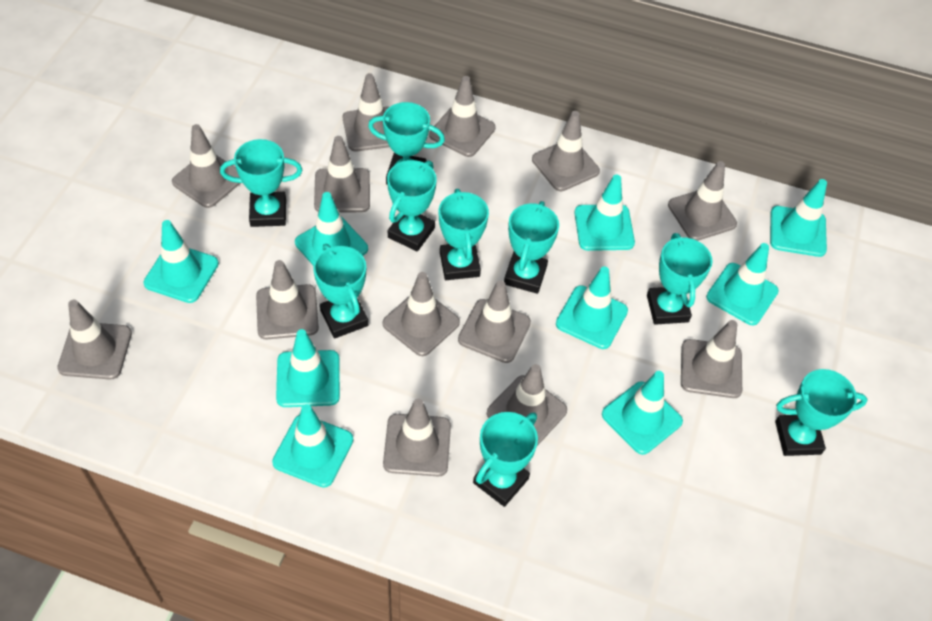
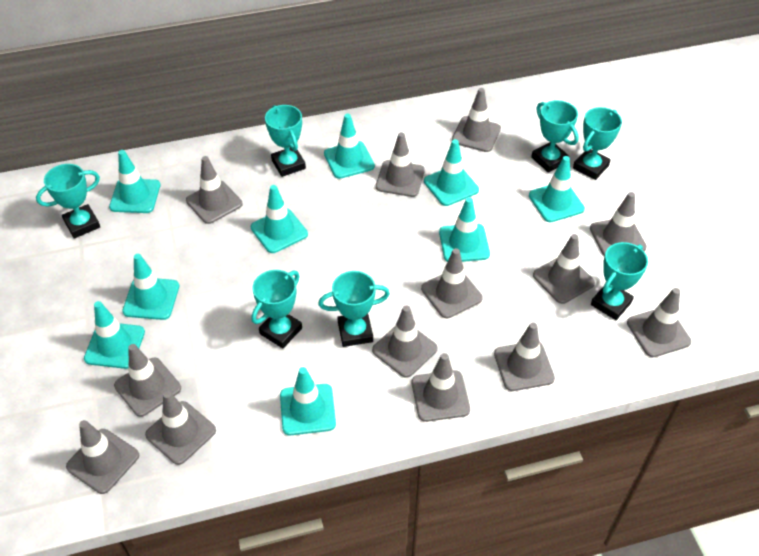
turquoise trophy: [220,139,303,227] [313,244,368,338] [368,102,445,185] [387,160,437,252] [438,189,489,280] [473,412,538,507] [504,201,559,294] [647,233,712,325] [775,369,868,456] = 9 -> [36,164,100,238] [251,270,302,348] [265,105,306,177] [318,271,390,347] [531,100,579,173] [573,107,622,180] [591,242,648,320] = 7

